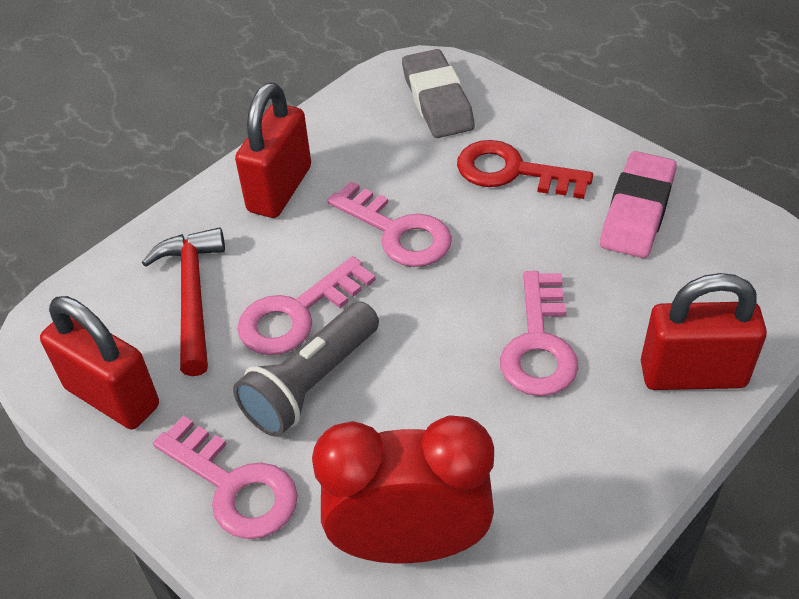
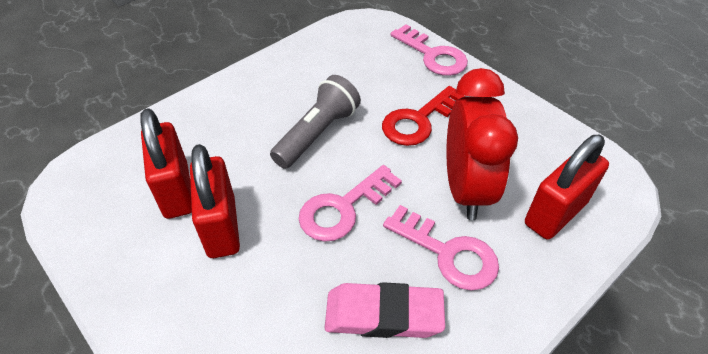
grey eraser: [402,49,475,138] = 1 -> none = 0
pink key: [153,416,298,539] [237,256,376,355] [327,181,452,267] [500,271,578,396] = 4 -> [299,165,402,242] [383,205,499,290] [390,24,468,76] = 3
red hammer: [142,227,225,376] = 1 -> none = 0

